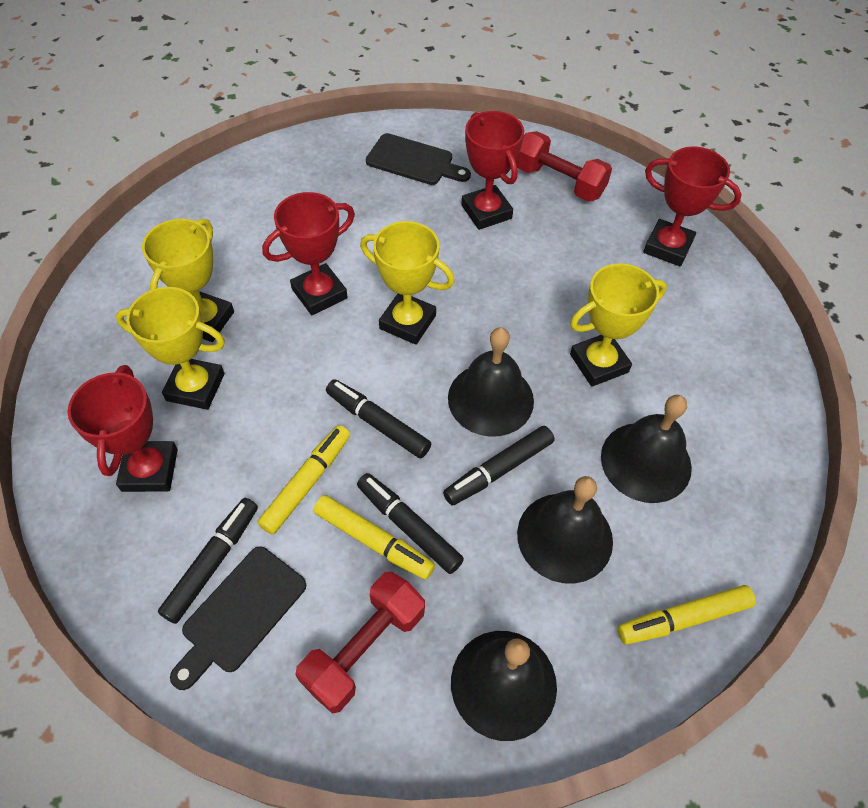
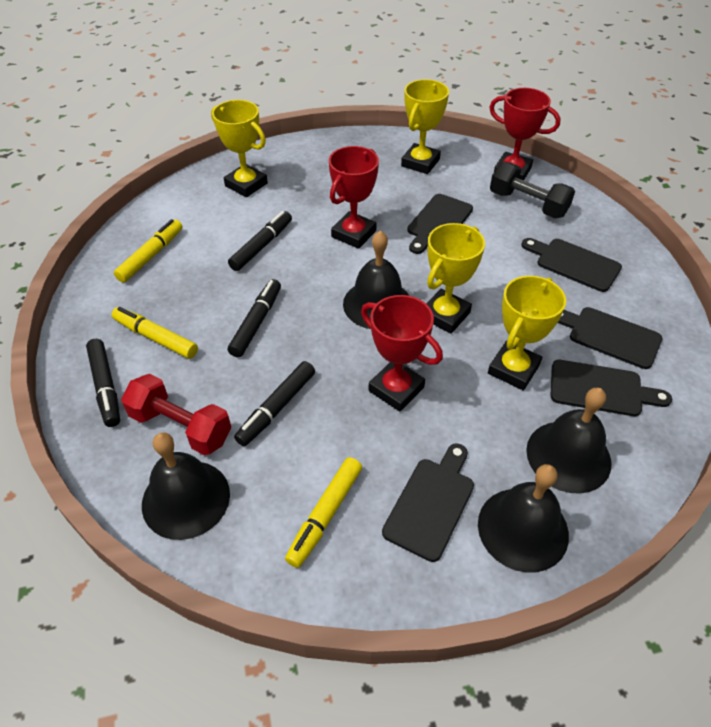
black cutting board: [170,546,306,690] [366,133,471,185] = 2 -> [382,443,474,562] [407,194,473,254] [521,238,622,292] [550,360,672,416] [558,307,662,369] = 5
black dumbbell: none = 0 -> [490,162,575,218] = 1
red dumbbell: [295,571,425,714] [516,131,612,202] = 2 -> [121,374,231,455] = 1
red trophy: [67,365,178,492] [262,192,355,315] [461,111,524,230] [643,146,742,266] = 4 -> [329,146,379,249] [361,295,443,412] [489,88,561,180] = 3

